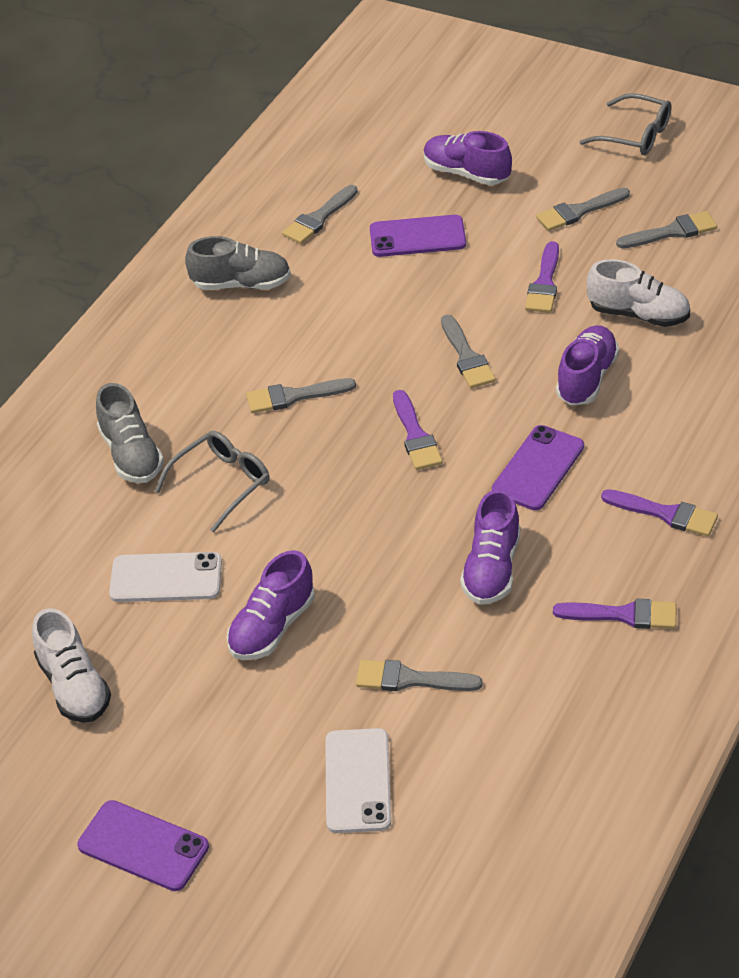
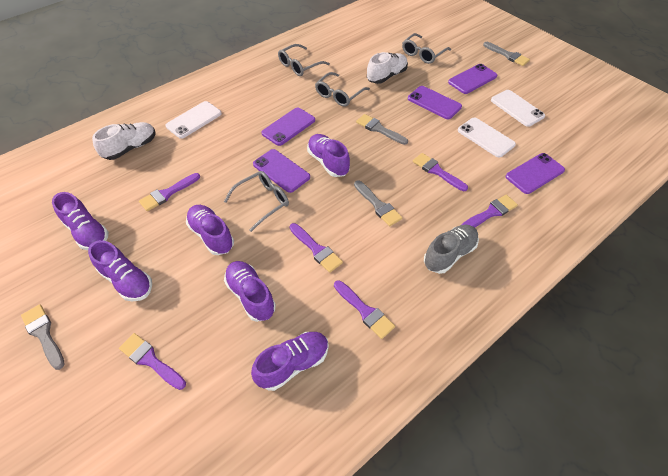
grey brush: [246,378,356,413] [282,185,358,244] [356,660,483,691] [441,315,496,388] [536,188,630,231] [616,211,717,248] = 6 -> [21,304,65,370] [354,180,402,226] [356,114,408,145] [483,42,530,66] = 4
grey glasses: [154,431,270,533] [580,93,672,155] = 2 -> [224,171,289,232] [278,44,330,76] [315,72,370,107] [402,33,451,64] = 4
grey shoe: [96,383,164,483] [185,236,291,290] = 2 -> [424,225,479,274] = 1
purple brush: [393,390,443,470] [525,241,559,313] [553,599,677,629] [601,489,718,537] = 4 -> [119,333,186,390] [139,173,200,211] [290,223,343,273] [334,280,395,339] [413,153,468,191] [462,195,518,227] = 6
purple phone: [77,800,209,891] [370,215,466,257] [492,425,584,510] = 3 -> [253,149,310,193] [262,107,315,146] [408,86,462,119] [448,64,497,94] [506,153,565,194] = 5
purple shoe: [227,550,315,660] [424,131,512,185] [460,489,520,605] [556,325,619,405] = 4 -> [52,192,109,250] [88,240,152,301] [186,205,234,255] [224,261,276,322] [251,332,329,391] [307,134,350,177] = 6
white phone: [109,552,222,602] [325,728,391,833] = 2 -> [166,101,222,139] [458,117,516,158] [491,90,545,127] = 3

